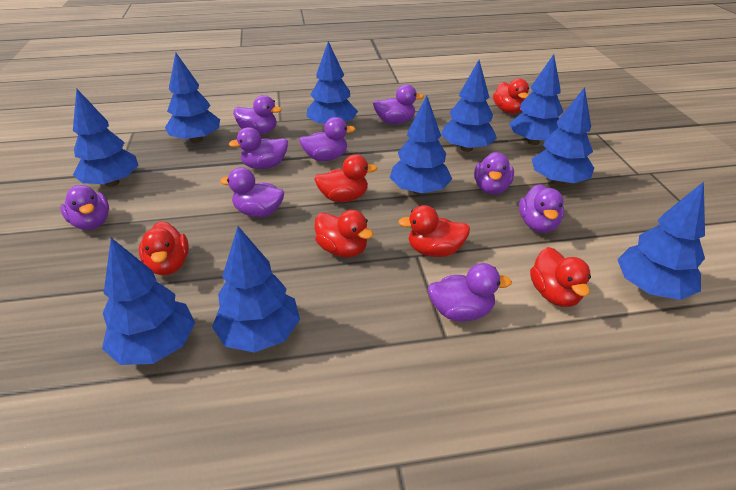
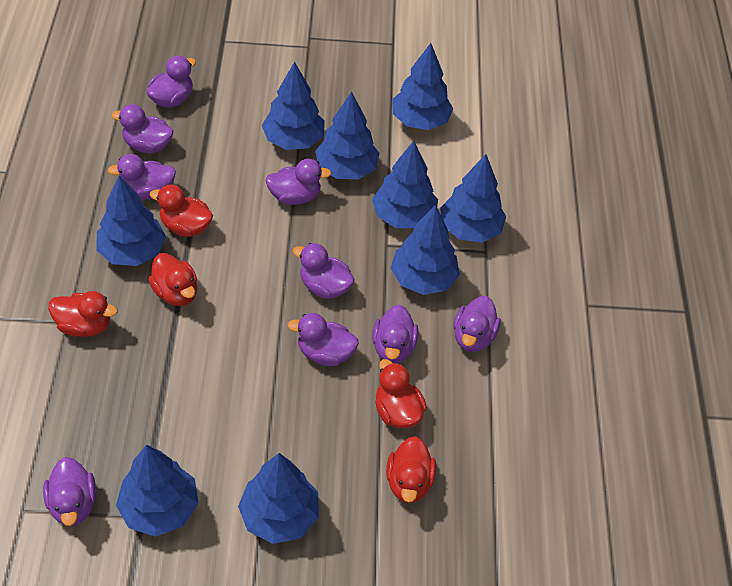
blue tree: [73,89,139,187] [102,238,195,365] [165,53,220,143] [212,226,300,353] [307,41,358,124] [390,96,452,195] [441,60,497,152] [509,54,564,145] [532,87,594,185] [617,182,705,300] = 10 -> [96,175,166,266] [116,445,199,537] [238,453,319,544] [262,62,325,150] [315,92,380,180] [372,141,438,228] [391,205,460,295] [392,43,453,130] [440,154,506,243] = 9
red duck: [139,221,189,275] [314,154,377,202] [315,210,374,258] [398,205,470,257] [493,78,529,114] [530,247,591,307] = 6 -> [48,291,118,337] [148,253,197,306] [150,185,213,237] [375,359,427,428] [386,436,436,503] = 5

